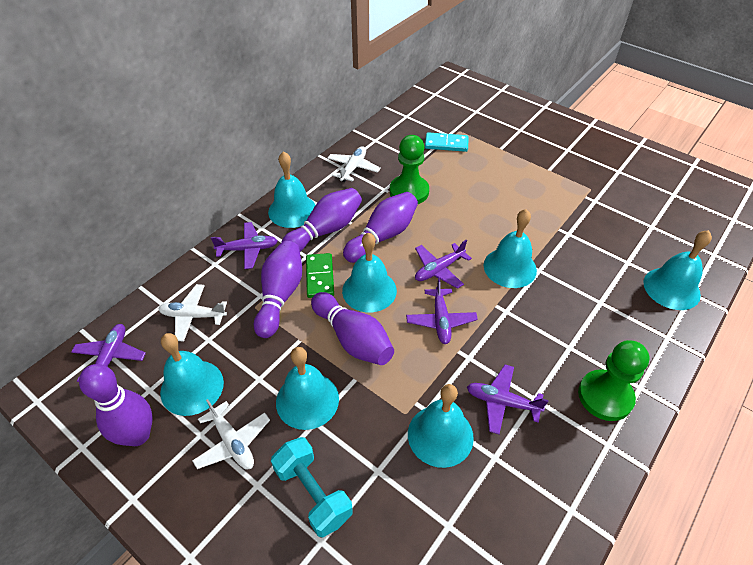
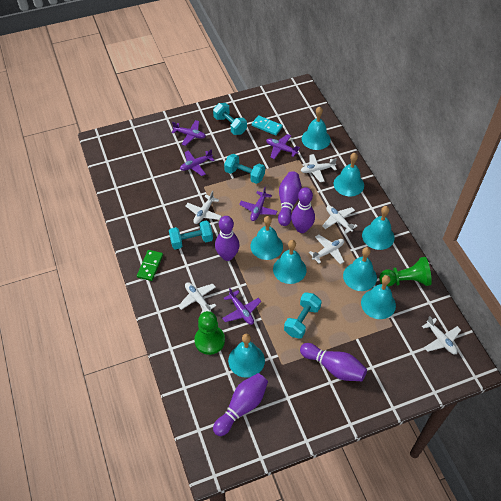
turquoise bell: [160,333,224,416] [268,151,315,228] [276,347,339,430] [342,233,397,312] [408,384,474,468] [484,209,537,288] [644,230,712,310] = 7 -> [228,334,265,378] [250,216,283,260] [273,240,307,284] [302,107,331,150] [334,153,364,196] [343,247,377,291] [361,275,396,319] [362,206,395,250] = 8
turquoise dumbbell: [271,437,353,537] = 1 -> [169,220,213,250] [213,103,247,135] [224,154,265,184] [284,292,322,339] = 4
white plane: [158,284,227,342] [192,399,270,469] [327,146,381,182] = 3 -> [178,282,216,314] [186,191,222,224] [300,154,337,182] [309,235,344,264] [322,206,357,234] [422,316,461,354] = 6

